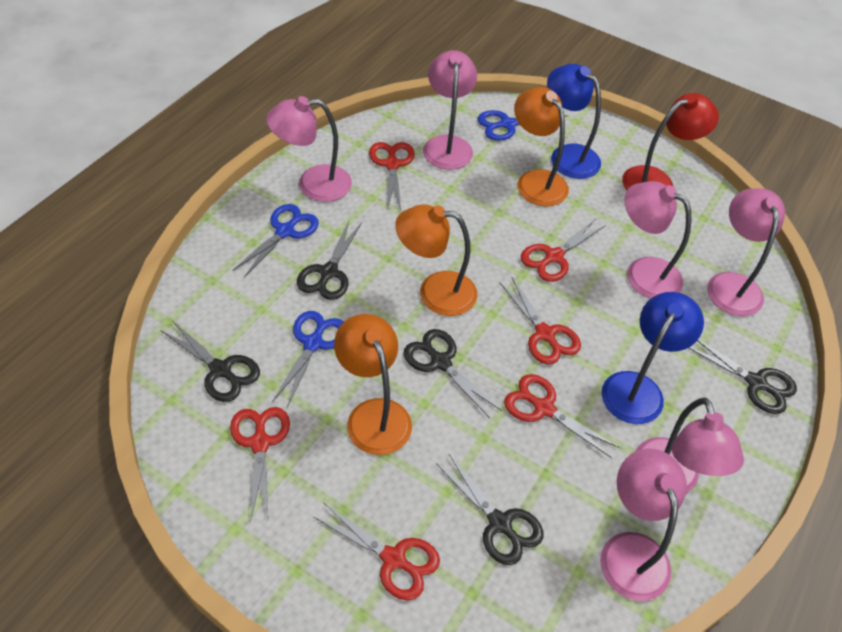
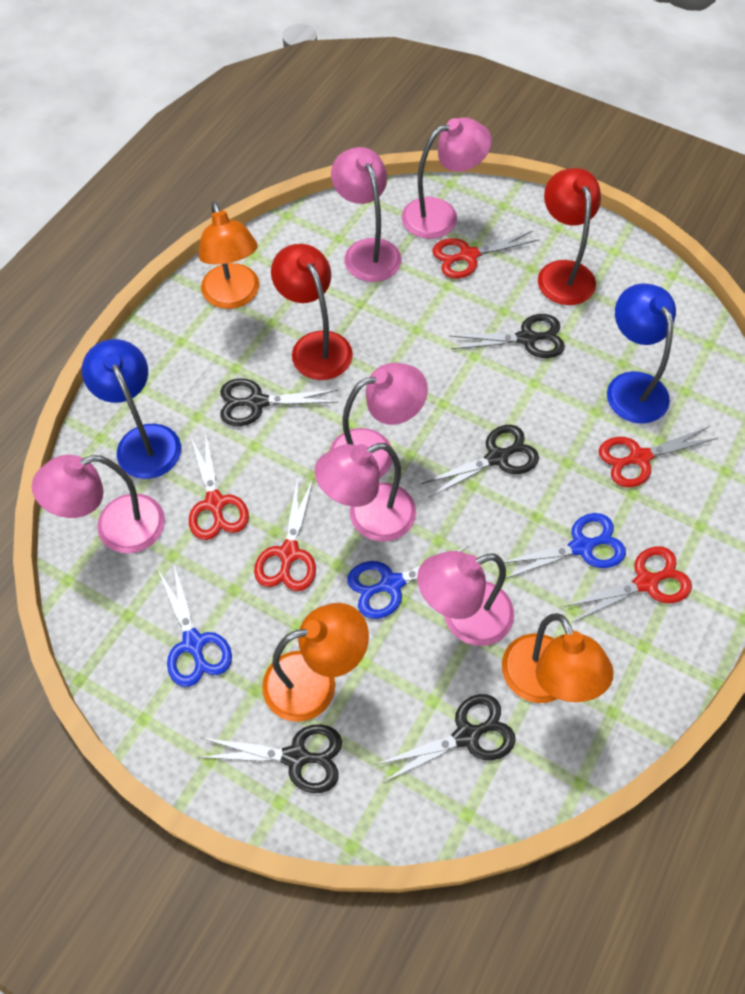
red lamp: [622,93,719,190] = 1 -> [271,244,353,380] [538,168,601,305] = 2
red scissors: [230,407,290,523] [314,503,440,600] [369,142,415,210] [499,278,581,365] [504,374,620,458] [521,219,606,282] = 6 -> [189,430,249,540] [254,476,316,591] [433,231,540,279] [564,547,692,622] [599,426,718,487] = 5

